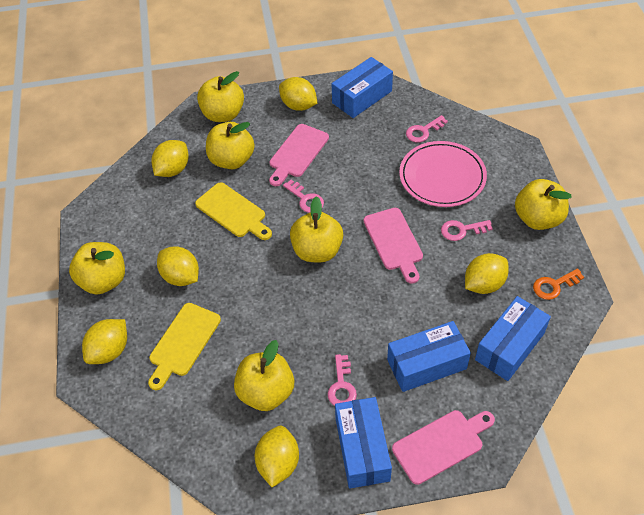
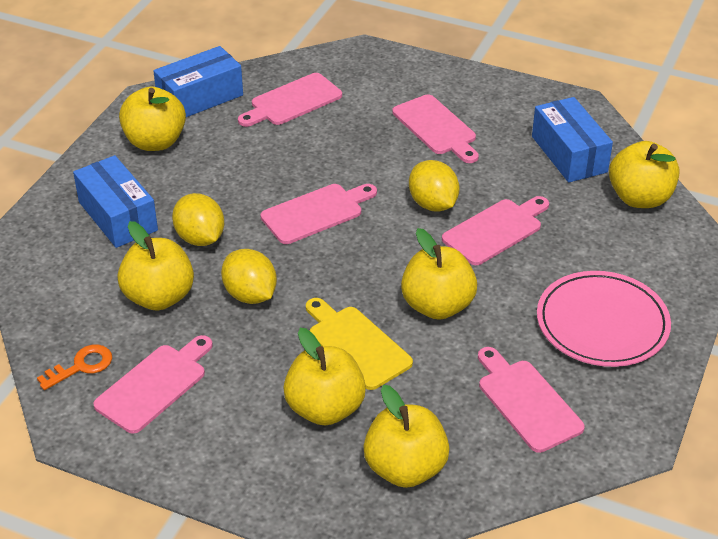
blue box: [332,57,393,118] [335,397,392,489] [387,321,471,392] [475,296,551,381] = 4 -> [73,155,158,248] [153,46,243,117] [532,97,613,183] = 3
pink cutting board: [269,124,329,186] [364,208,423,284] [392,410,495,485] = 3 -> [93,335,213,434] [238,73,342,127] [260,184,377,244] [393,95,479,163] [442,196,549,265] [478,347,585,453] = 6
pink key: [283,180,324,213] [328,354,357,406] [406,115,448,143] [441,220,493,241] = 4 -> none = 0
yellow cutting board: [148,303,221,390] [195,182,272,240] = 2 -> [306,298,413,390] = 1
yellow lemon: [82,319,127,364] [152,140,189,177] [157,246,199,286] [255,426,299,487] [279,77,317,111] [465,253,509,294] = 6 -> [172,193,224,246] [221,249,277,304] [409,160,460,211] = 3

